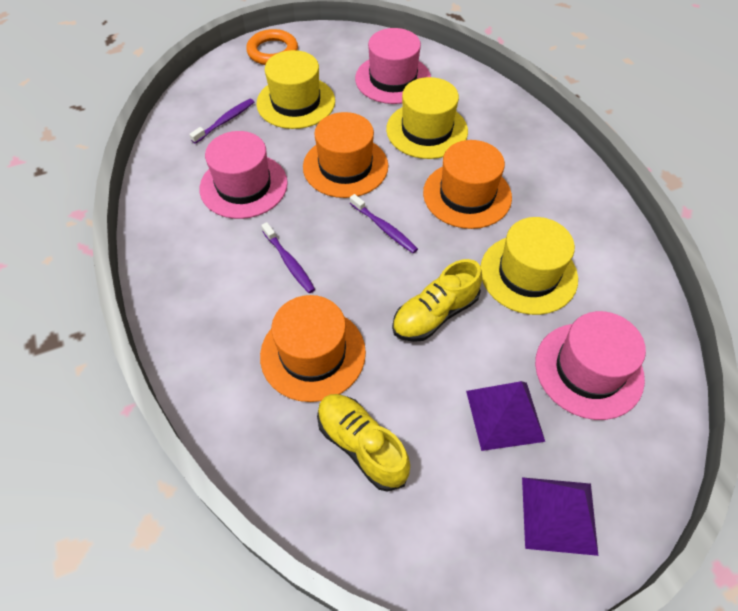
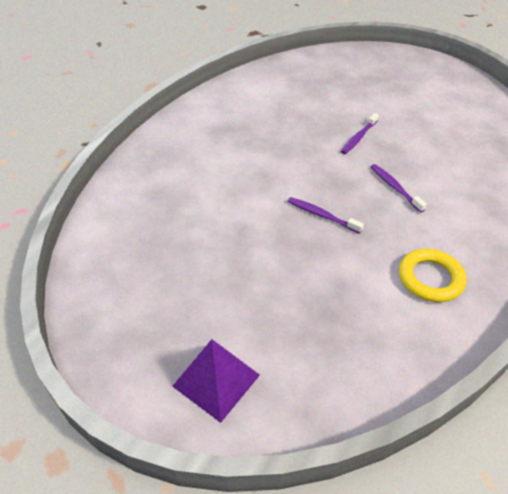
orange hat: [260,295,366,402] [303,112,388,198] [423,140,512,229] = 3 -> none = 0
orange ring: [246,29,298,65] = 1 -> none = 0
pink hat: [199,131,288,219] [355,28,431,104] [535,311,646,420] = 3 -> none = 0
purple pyramid: [466,381,545,451] [522,477,598,556] = 2 -> [172,339,260,423] = 1
yellow hat: [256,50,335,129] [386,77,468,159] [481,217,578,315] = 3 -> none = 0
yellow ring: none = 0 -> [399,249,467,302] = 1
yellow shoe: [317,394,410,492] [392,259,482,342] = 2 -> none = 0

